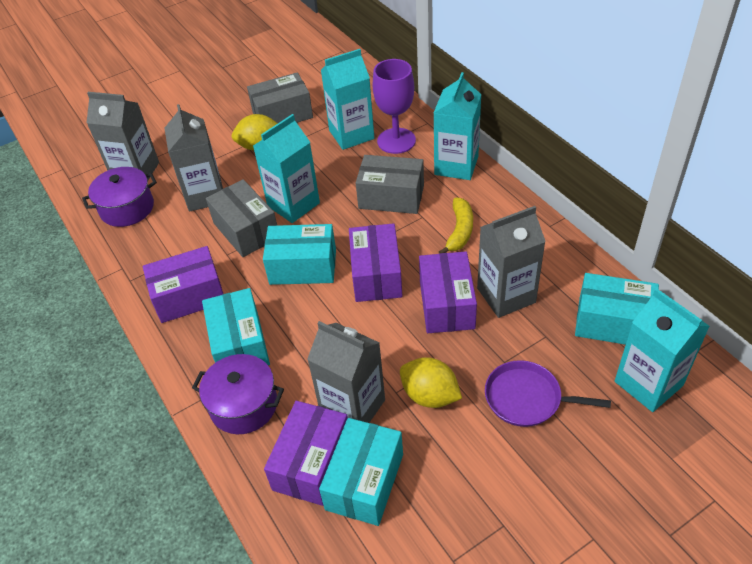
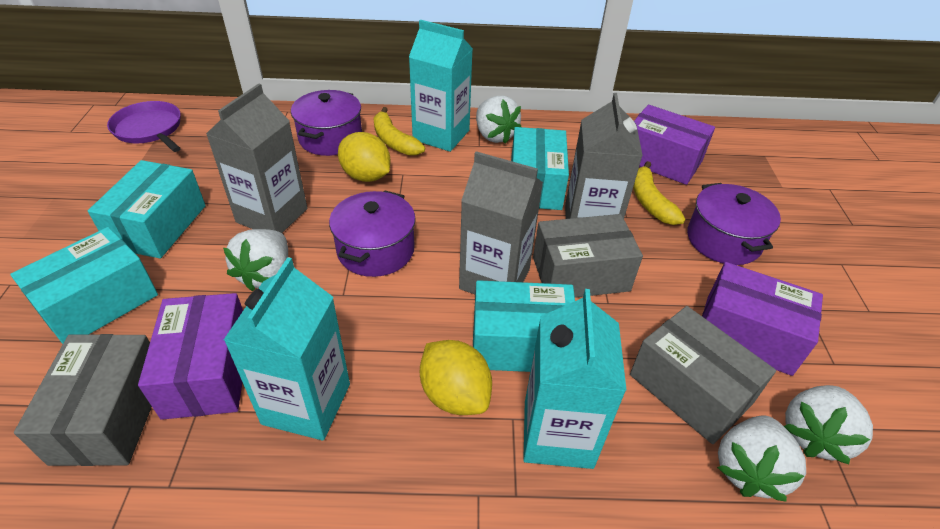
grey carton: [86,92,159,180] [164,104,223,212] [307,321,385,423] [477,206,546,318] = 4 -> [206,83,308,233] [459,151,543,294] [565,93,643,219] = 3
purple box: [143,246,223,323] [264,401,348,506] [349,223,402,302] [419,251,477,333] = 4 -> [138,293,243,420] [634,105,715,185] [702,262,823,376] = 3
purple goblet: [373,59,416,154] = 1 -> none = 0
purple pot: [82,167,157,227] [192,354,284,434] = 2 -> [291,90,362,156] [329,190,416,277] [687,183,781,265] = 3
turquoise carton: [253,114,320,223] [321,49,374,150] [434,72,482,180] [615,288,710,412] = 4 -> [224,257,350,441] [409,20,473,152] [523,289,626,469] = 3
white strawberry: none = 0 -> [223,229,288,291] [476,95,521,144] [717,415,806,502] [784,385,873,464] = 4
yellow banana: [439,198,473,253] = 1 -> [373,107,425,156] [633,161,685,225] = 2

